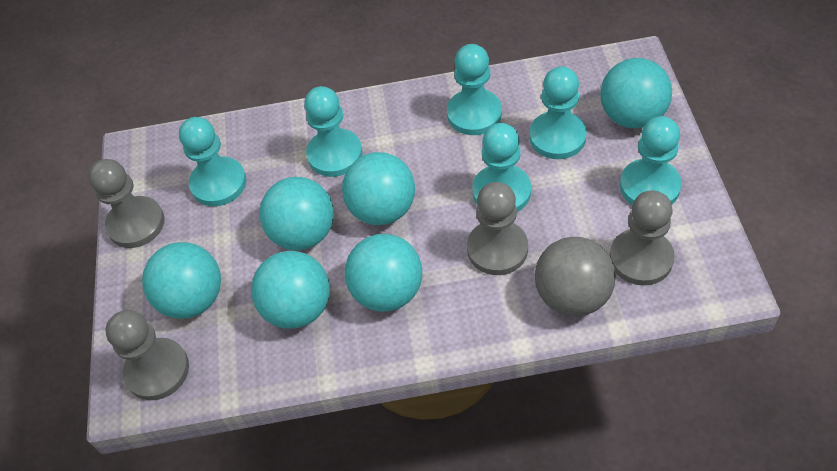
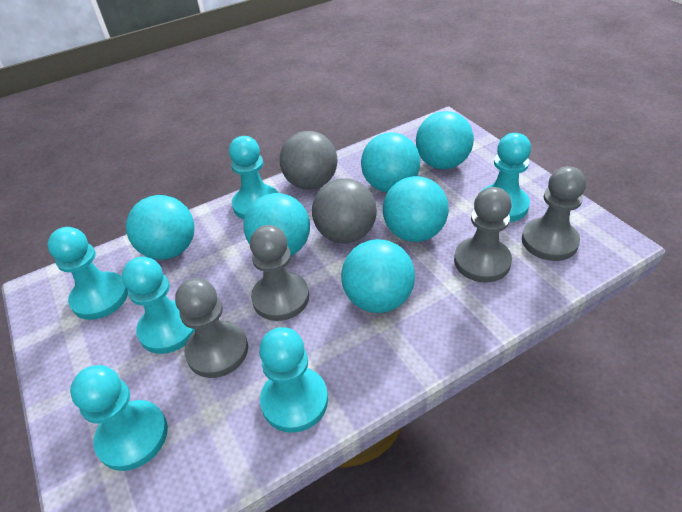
grey ball: [535,237,616,316] = 1 -> [280,131,338,190] [312,178,377,243] = 2

